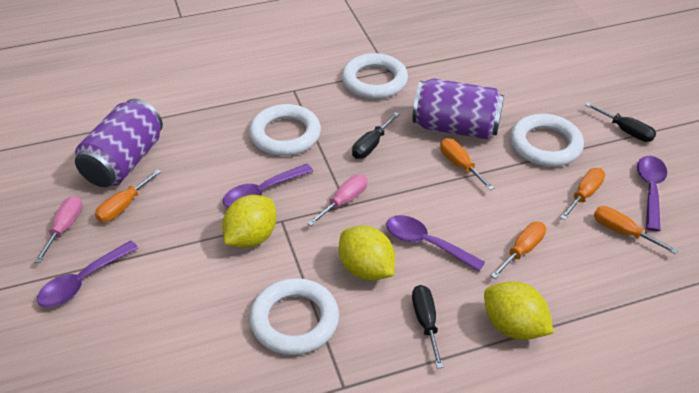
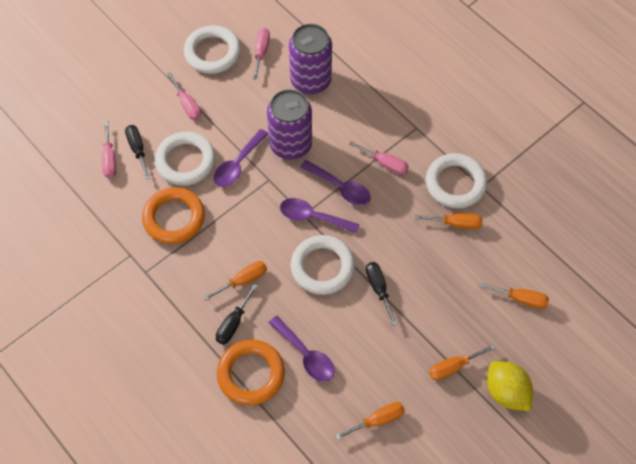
orange ring: none = 0 -> [142,187,205,244] [217,340,285,405] = 2
pink screwdriver: [34,196,83,263] [307,175,367,226] = 2 -> [102,121,116,178] [167,72,201,120] [253,28,270,80] [349,141,409,175] = 4
yellow lemon: [222,195,276,248] [339,226,395,281] [484,281,554,340] = 3 -> [487,361,533,411] = 1

